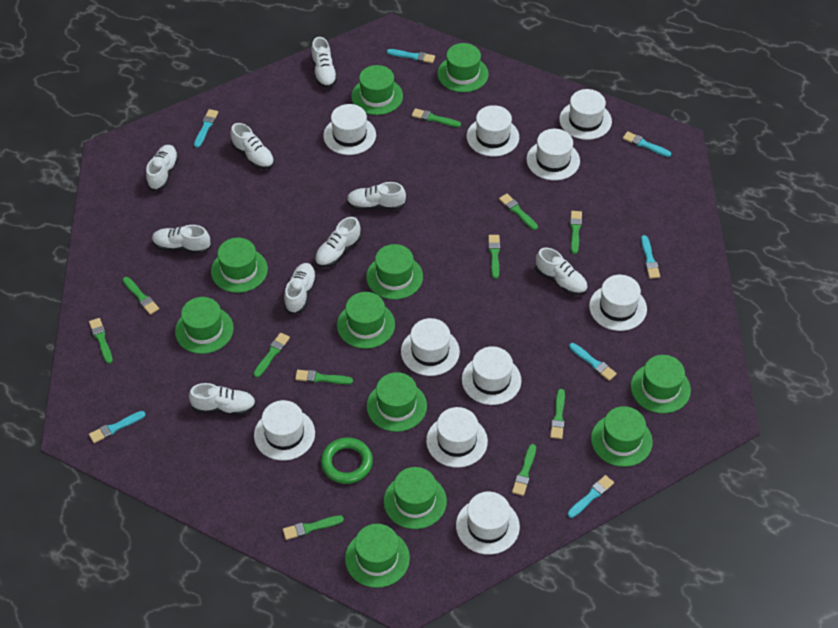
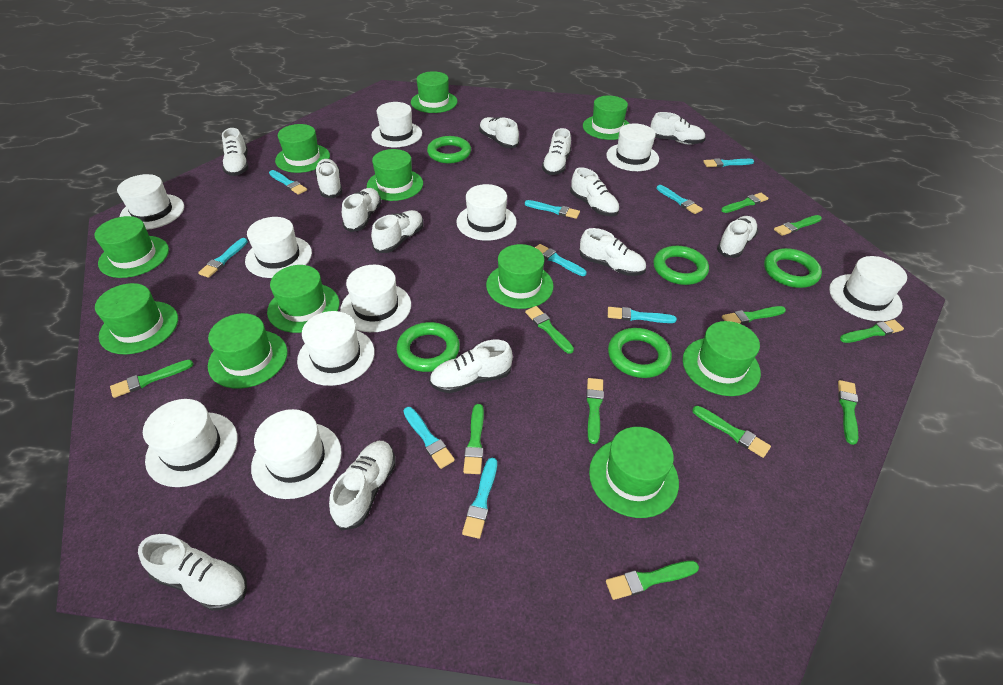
green ring: [321,437,373,484] = 1 -> [396,322,460,372] [427,136,471,163] [608,328,672,378] [653,246,709,285] [764,248,822,288] = 5
turquoise brush: [89,411,146,443] [194,109,218,148] [387,49,435,63] [568,475,614,518] [569,343,617,381] [623,131,671,157] [641,235,660,279] = 7 -> [198,238,248,278] [269,170,307,195] [403,407,455,469] [462,458,497,539] [525,200,580,219] [535,244,587,276] [608,307,677,323] [657,185,703,214] [703,158,754,167] = 9
white shoe: [146,145,179,191] [152,225,211,254] [189,383,256,415] [230,123,274,169] [284,263,317,315] [311,37,338,88] [315,217,361,267] [347,182,406,210] [535,248,588,295] = 9 -> [138,534,247,611] [222,128,248,176] [315,159,342,198] [329,441,396,531] [342,188,381,232] [371,210,423,253] [429,340,513,393] [479,117,519,148] [542,128,571,175] [570,167,620,216] [579,228,646,276] [651,112,705,144] [717,216,758,258] = 13

